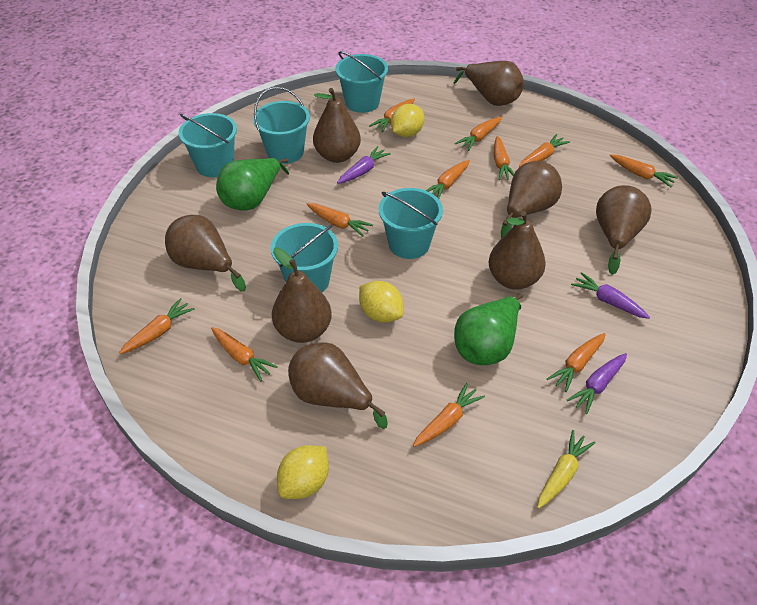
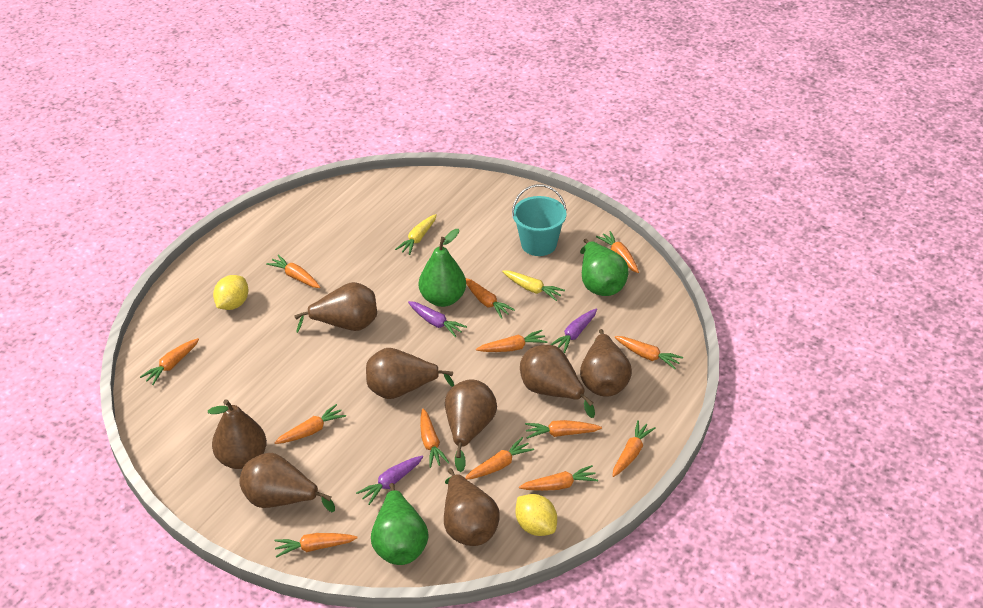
green pear: [216,158,289,211] [454,293,523,365] = 2 -> [371,483,429,565] [419,229,466,307] [580,239,628,296] = 3
orange carrot: [119,298,195,354] [211,327,278,381] [306,203,373,237] [369,99,415,133] [413,383,485,447] [426,160,470,199] [455,117,502,151] [494,136,514,180] [519,134,570,167] [547,333,606,392] [610,154,679,187] = 11 -> [140,338,199,385] [266,255,320,288] [274,404,346,444] [274,533,357,558] [420,409,449,468] [465,437,534,480] [466,278,515,319] [476,330,547,352] [519,465,598,491] [525,420,602,439] [596,231,639,273] [612,420,656,477] [615,336,683,369] = 13
turquoise bucket: [179,113,237,177] [253,87,310,164] [271,223,338,292] [335,51,388,113] [379,188,443,259] = 5 -> [512,185,567,256] = 1
yellow carrot: [537,430,595,509] = 1 -> [395,214,437,255] [502,271,565,301] = 2
yellow lemon: [277,445,329,499] [359,281,404,322] [391,104,424,137] = 3 -> [213,275,248,310] [515,494,557,536] = 2

